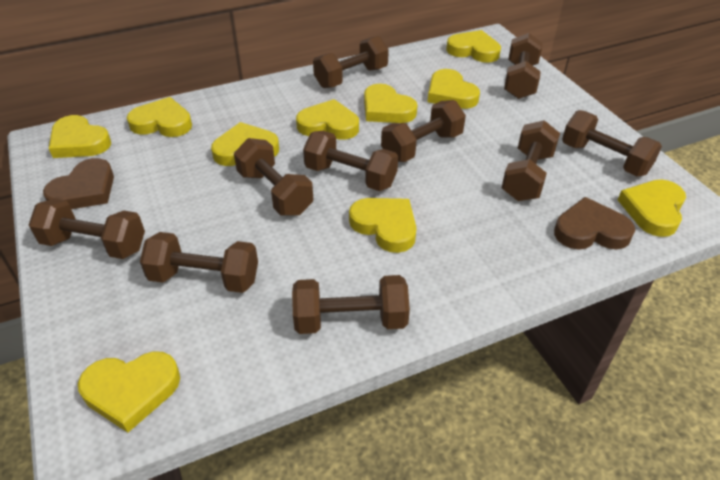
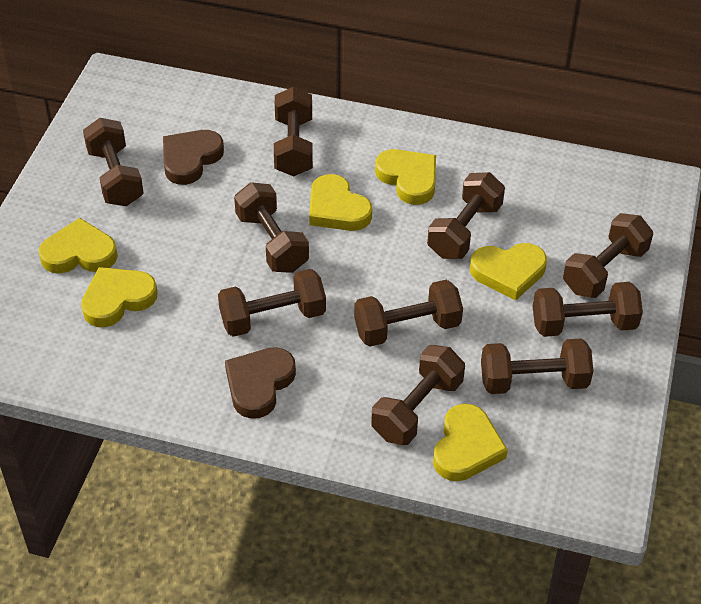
yellow heart: [49,115,111,158] [78,351,180,433] [127,97,192,137] [211,122,279,166] [296,99,359,140] [349,198,416,253] [364,84,417,123] [428,69,480,109] [446,30,501,63] [618,179,686,237] = 10 -> [39,218,118,274] [81,267,158,327] [309,174,372,231] [375,149,436,205] [433,404,508,481] [470,243,547,300] = 6

